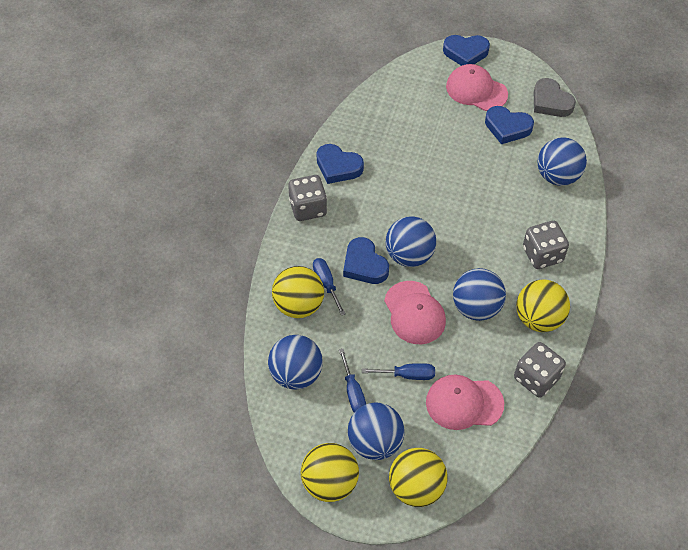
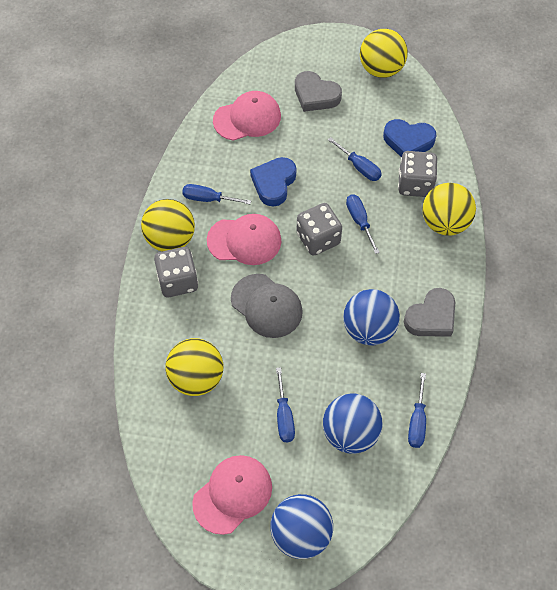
blue ball: [268,335,323,390] [348,402,405,460] [386,216,436,267] [453,268,506,321] [538,137,587,186] = 5 -> [270,494,333,559] [323,393,383,454] [343,289,400,346] = 3
blue heart: [316,144,364,184] [343,237,389,284] [443,35,490,66] [485,106,534,144] = 4 -> [250,157,296,206] [383,119,436,157] = 2
blue screwdriver: [313,258,346,316] [339,349,366,413] [362,363,435,380] = 3 -> [182,184,251,204] [276,367,295,442] [328,137,382,181] [346,194,380,254] [408,373,426,448] = 5
grey cap: none = 0 -> [231,274,303,338] = 1
grey heart: [534,78,576,117] = 1 -> [295,71,342,112] [404,288,455,337] = 2

